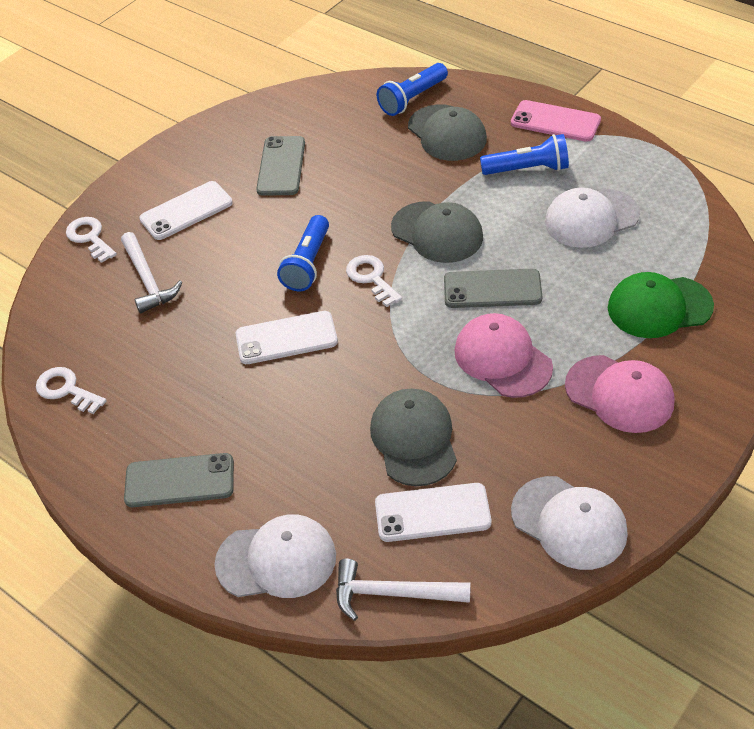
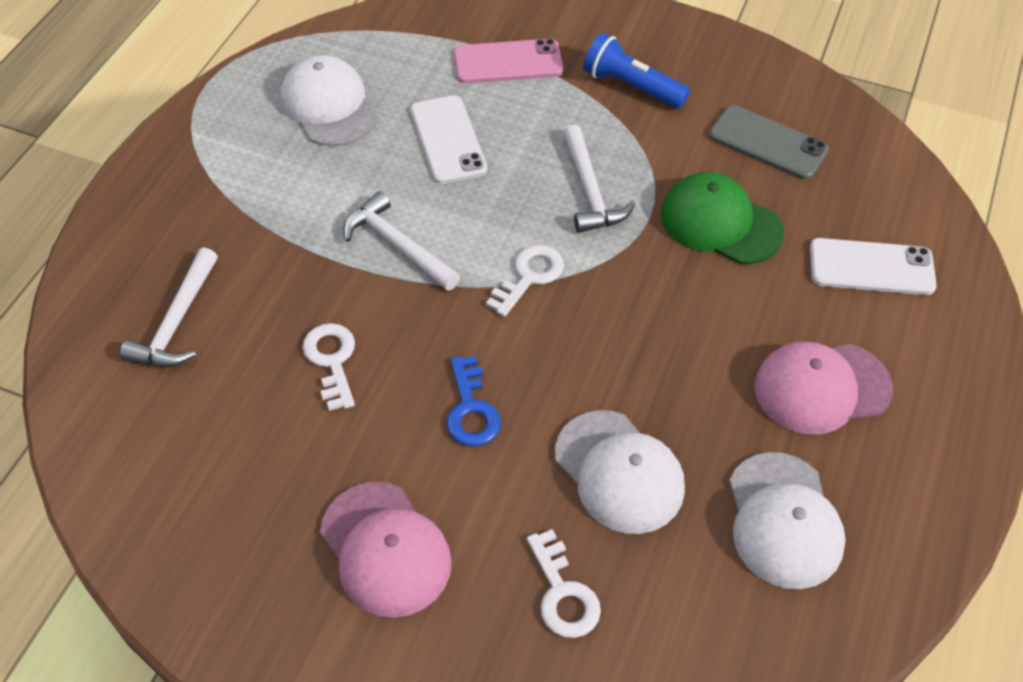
blue flashlight: [277,215,329,291] [377,63,448,116] [480,134,569,175] = 3 -> [583,33,690,109] = 1
blue key: none = 0 -> [446,356,501,446] = 1
grey cap: [370,389,457,486] [391,201,483,263] [408,104,487,161] = 3 -> none = 0
grey phone: [124,453,234,507] [256,136,305,196] [444,269,542,308] = 3 -> [709,105,829,180] = 1
white hammer: [121,232,183,313] [336,559,471,621] = 2 -> [120,247,218,367] [343,191,460,291] [563,125,635,233] = 3
white phone: [139,181,233,240] [236,311,338,364] [375,483,491,542] = 3 -> [410,95,487,184] [810,238,937,295] = 2

